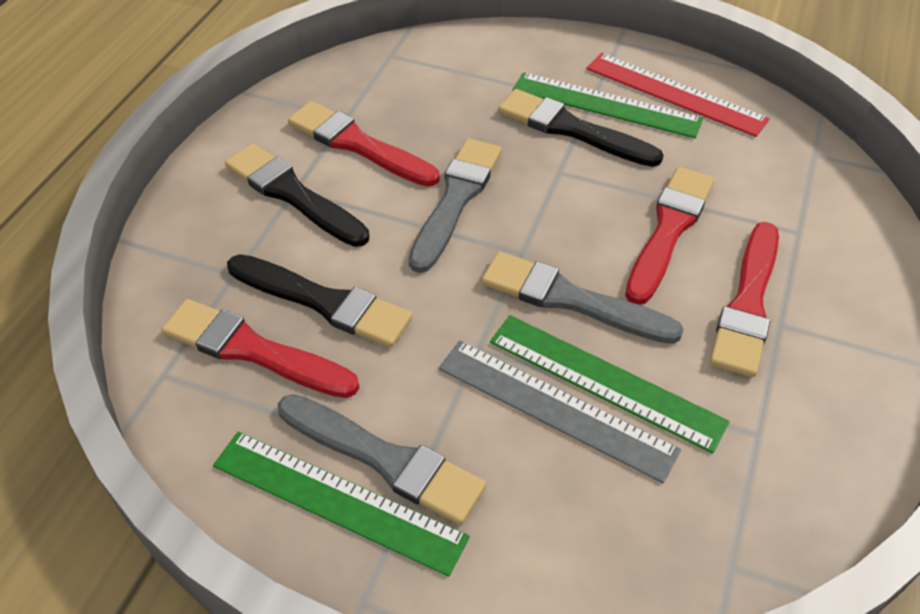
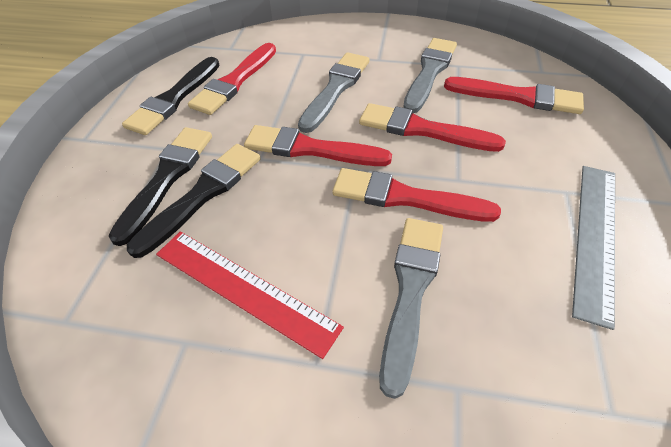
green ruler: [213,431,470,577] [490,315,730,454] [512,72,703,138] = 3 -> none = 0
red brush: [161,299,359,398] [288,101,440,187] [625,167,714,305] [709,222,779,377] = 4 -> [188,43,276,115] [244,125,392,166] [332,168,501,222] [359,103,506,152] [444,77,584,114] = 5

